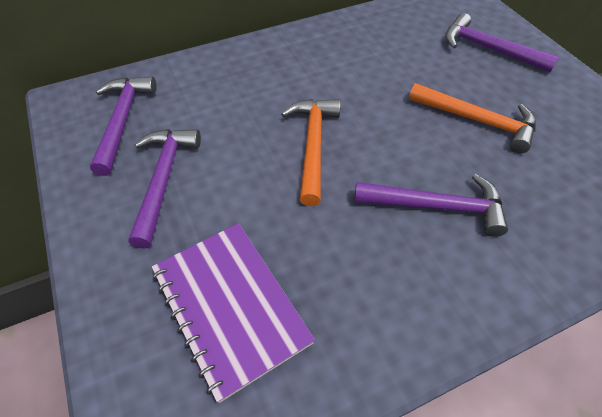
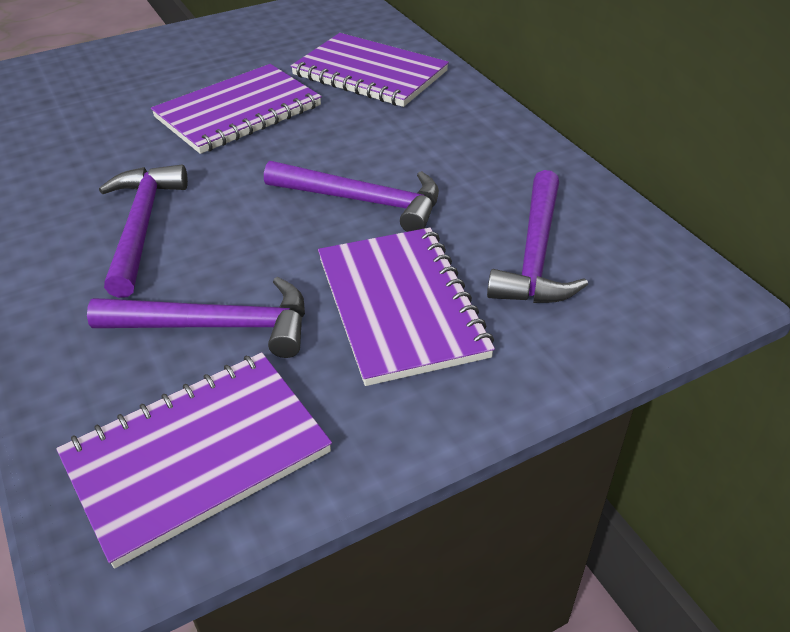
orange hammer: [281,99,341,206] [409,83,536,153] = 2 -> none = 0
purple notebook: [152,223,315,403] = 1 -> [56,352,332,569] [151,64,322,154] [291,33,449,107] [318,228,495,386] = 4

